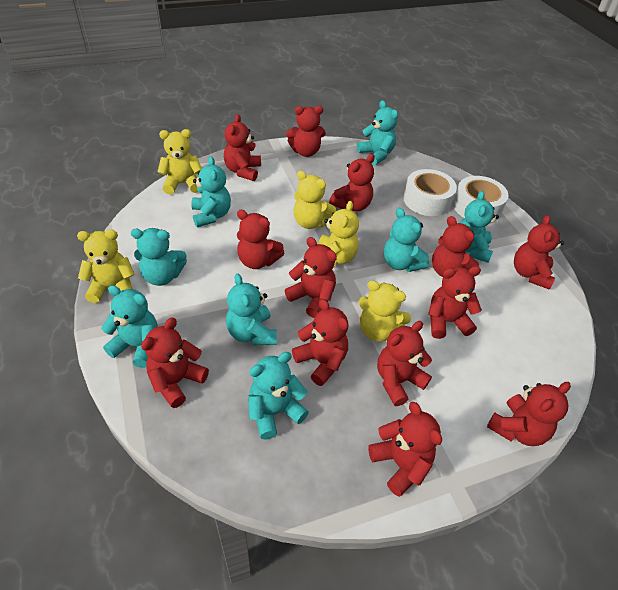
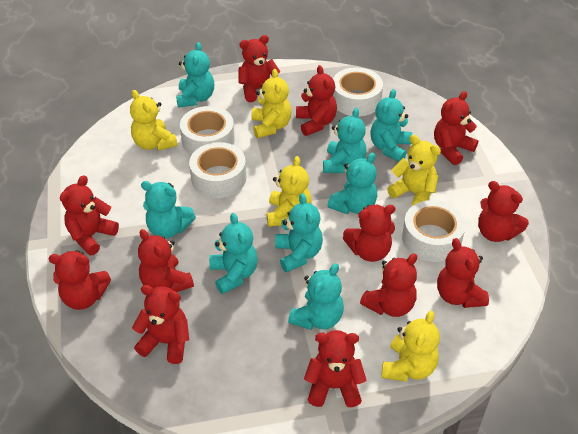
red teddy bear: [141,318,209,408] [224,114,261,181] [237,210,285,269] [285,237,337,318] [286,106,326,157] [292,299,348,386] [329,154,375,211] [368,402,442,497] [377,321,432,406] [428,266,482,339] [432,216,479,277] [487,382,571,446] [514,215,564,290] = 13 -> [49,250,111,310] [60,175,119,255] [132,285,189,364] [138,229,194,292] [238,35,280,102] [296,65,337,136] [304,330,367,407] [343,205,396,262] [360,254,417,317] [434,91,478,165] [437,238,489,308] [478,181,529,242] = 12
white tape: [403,169,457,216] [453,176,509,221] = 2 -> [180,106,235,155] [189,142,246,198] [333,68,383,116] [402,200,466,262] = 4

